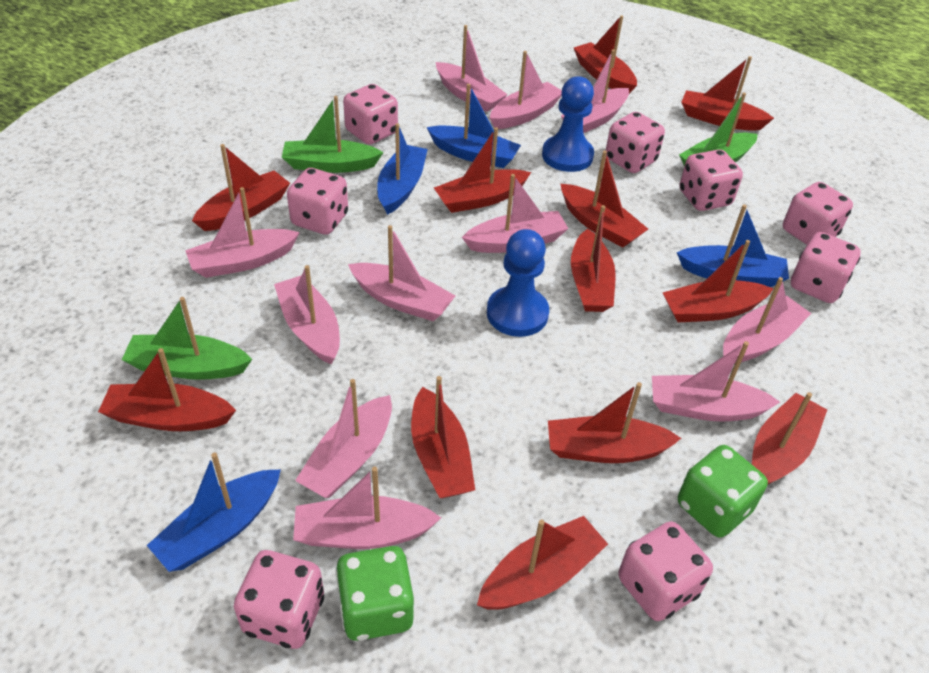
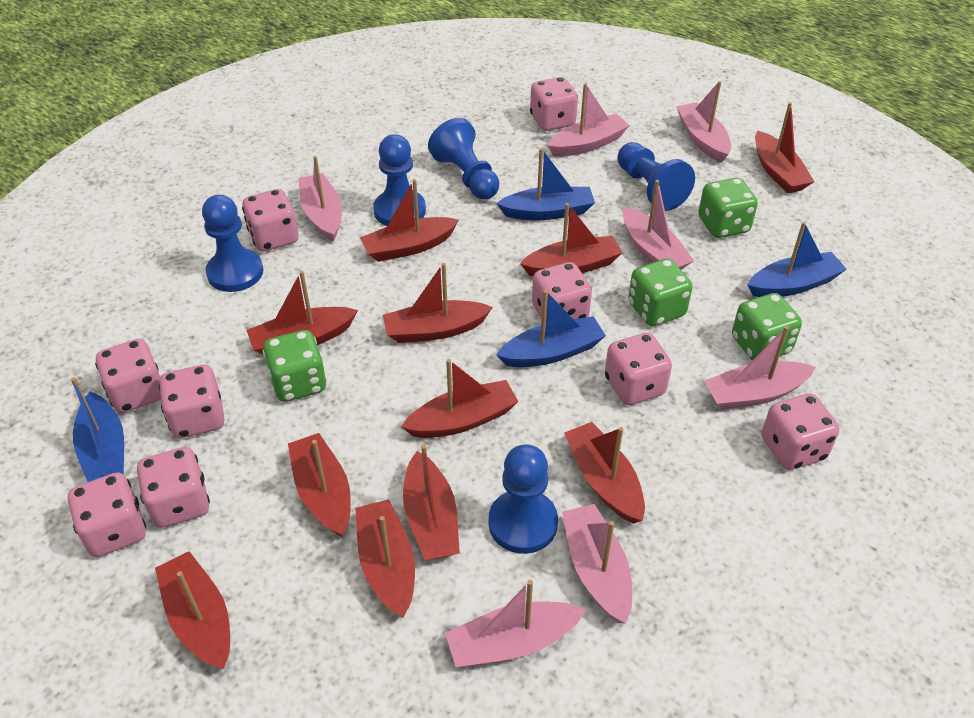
blue pawn: [487,229,549,337] [542,76,594,172] = 2 -> [202,195,263,292] [373,134,426,226] [428,118,499,200] [489,444,558,554] [618,142,695,211] = 5
green boat: [122,297,252,380] [282,96,384,173] [679,92,758,166] = 3 -> none = 0
green dice: [336,546,414,641] [678,445,768,538] = 2 -> [263,330,327,402] [628,259,692,326] [698,178,758,238] [732,293,802,361] = 4
pink boat: [185,187,300,278] [274,265,340,364] [293,467,441,549] [295,379,392,498] [348,225,455,321] [436,25,508,112] [462,174,569,253] [490,51,562,129] [561,49,629,133] [652,341,780,422] [723,277,811,364] = 11 -> [298,156,342,241] [445,580,586,667] [547,83,630,157] [562,504,632,624] [623,180,694,270] [676,81,731,163] [704,326,816,410] = 7
pink dice: [234,550,324,649] [287,168,348,235] [343,84,398,144] [605,112,665,173] [618,521,713,621] [679,149,743,211] [783,182,853,245] [791,232,861,303] = 8 -> [68,472,146,557] [95,339,161,413] [137,447,210,528] [159,365,225,438] [242,189,299,252] [530,77,578,131] [532,262,592,319] [605,333,672,405] [762,394,839,470] = 9
red boat: [98,348,236,431] [192,144,290,231] [411,376,475,498] [434,127,531,213] [477,516,608,610] [548,382,681,463] [561,151,648,248] [571,205,616,312] [574,15,637,94] [663,240,774,322] [681,56,774,131] [752,392,827,484] = 12 -> [155,551,230,669] [247,271,358,355] [288,433,351,537] [355,499,415,618] [360,179,459,262] [383,263,493,343] [401,359,519,438] [403,445,460,560] [520,203,622,276] [564,422,645,523] [755,102,814,193] = 11

